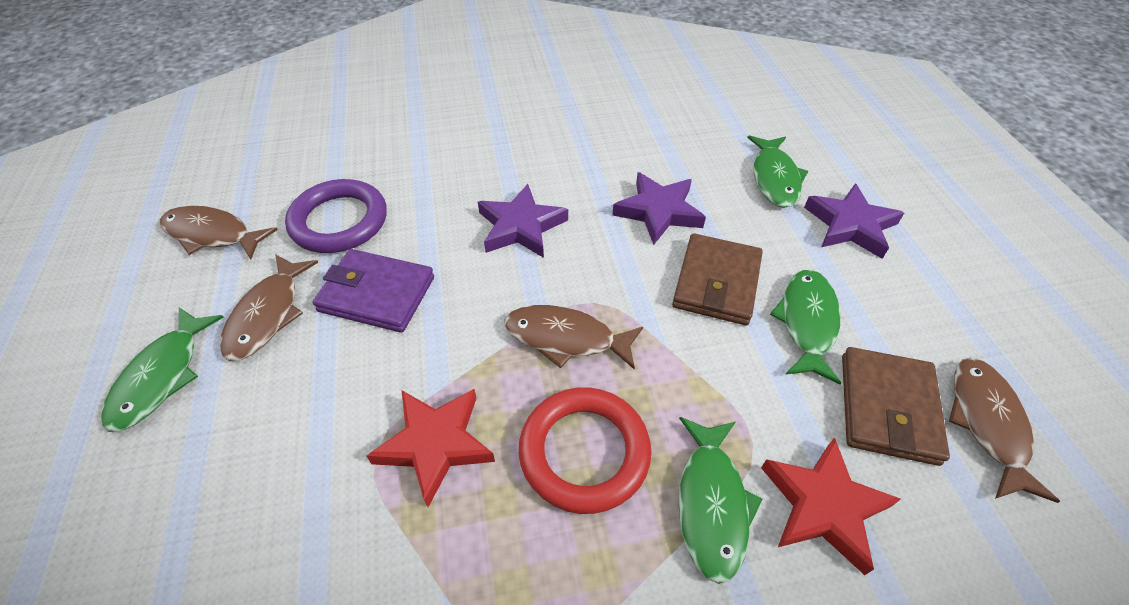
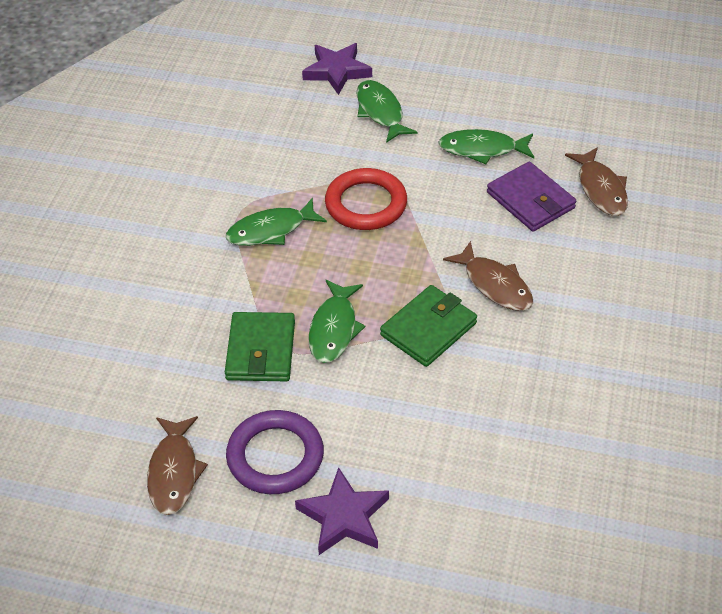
brown fish: [160,206,278,260] [220,254,319,361] [505,305,643,370] [949,358,1060,503] = 4 -> [147,416,208,515] [443,241,533,311] [565,147,628,216] = 3
brown wallet: [672,233,763,325] [842,347,950,466] = 2 -> none = 0
green wallet: none = 0 -> [225,312,295,381] [380,285,477,367] = 2
purple star: [478,184,568,258] [612,172,706,245] [804,183,904,259] = 3 -> [295,467,389,555] [302,43,372,95] = 2
red star: [367,389,495,507] [761,437,901,575] = 2 -> none = 0

